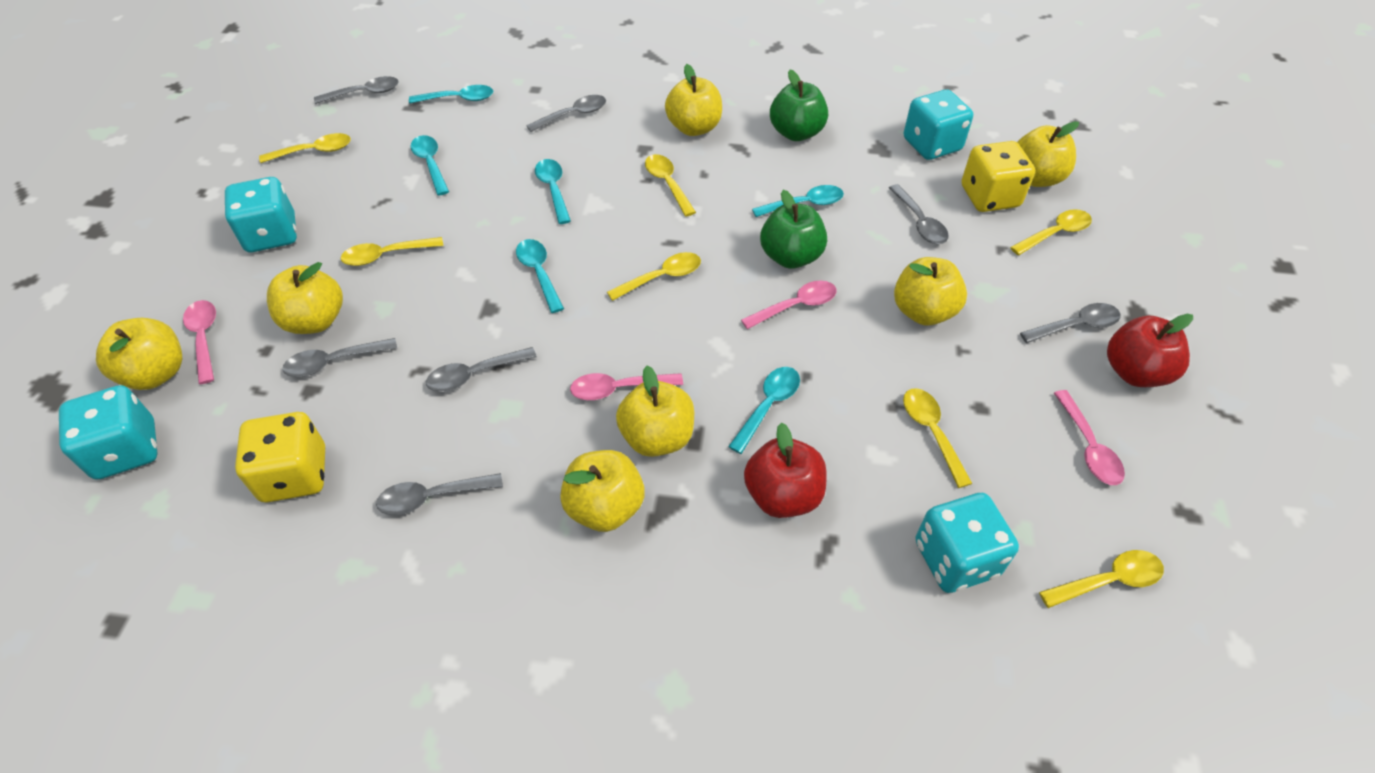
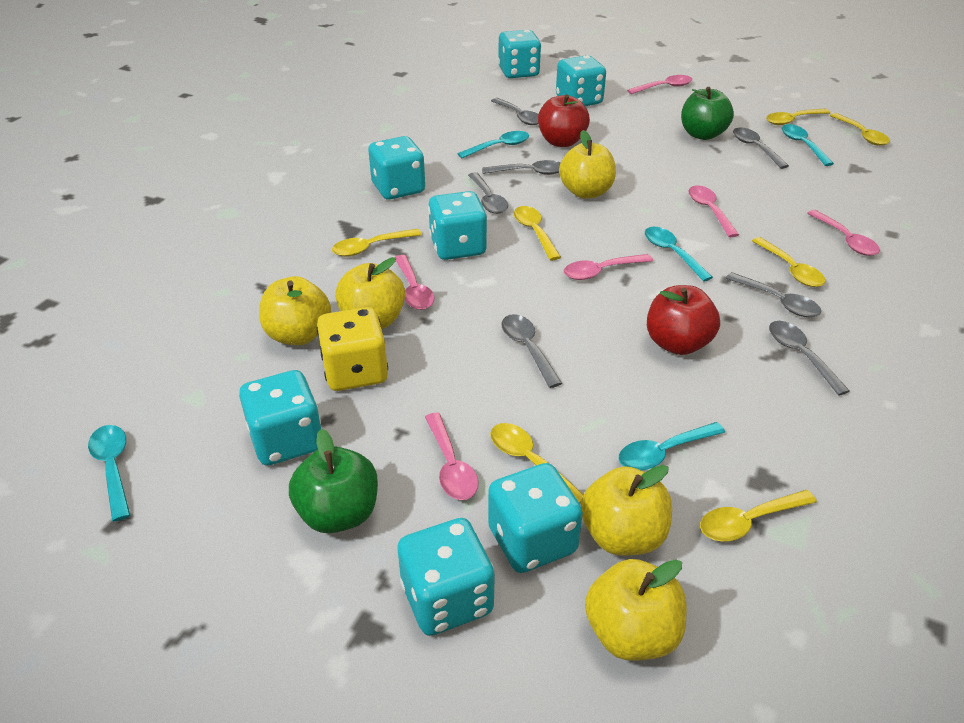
pink spoon: [183,300,216,384] [570,373,683,400] [741,281,837,329] [1054,390,1125,485] = 4 -> [394,255,435,310] [425,413,478,500] [564,254,653,280] [627,75,692,94] [688,185,739,237] [807,210,880,256] = 6
turquoise dice: [59,385,158,480] [225,177,297,252] [904,89,973,160] [915,493,1019,593] = 4 -> [239,370,322,466] [368,136,425,200] [397,518,495,636] [428,191,487,260] [488,463,583,573] [498,30,541,78] [556,55,606,106] = 7
turquoise spoon: [409,85,493,104] [411,135,449,196] [516,239,564,313] [535,159,571,224] [728,367,800,454] [752,185,844,217] = 6 -> [88,425,130,522] [457,131,529,158] [619,422,725,470] [645,227,713,282] [782,124,834,166] = 5
yellow apple: [96,318,182,390] [267,262,343,334] [560,450,645,532] [616,366,694,457] [665,64,722,136] [894,257,967,325] [1017,121,1079,187] = 7 -> [259,276,331,345] [335,257,405,329] [559,130,616,199] [581,465,672,556] [585,559,687,661] = 5
yellow dice: [235,412,325,503] [962,141,1035,212] = 2 -> [317,307,388,391] = 1

